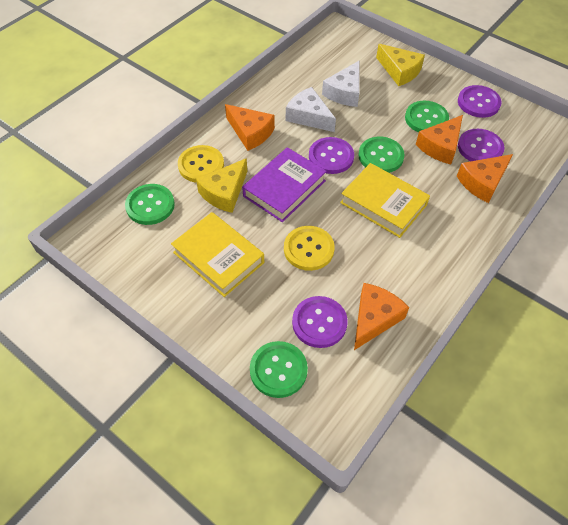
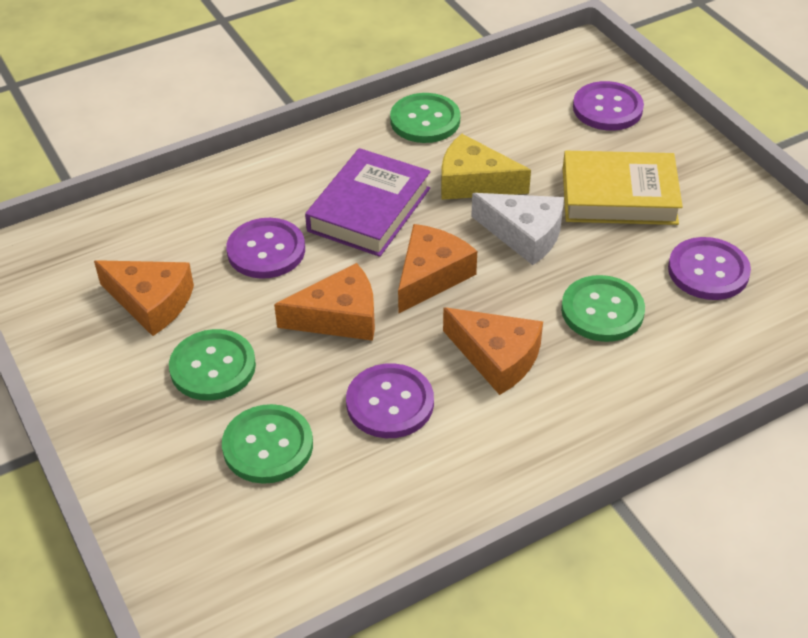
white cheese: [286,87,336,132] [322,61,359,107] = 2 -> [471,193,564,265] = 1
yellow book: [171,212,264,297] [340,163,430,238] = 2 -> [563,151,683,225] = 1
yellow button: [178,145,224,183] [284,226,335,271] = 2 -> none = 0
yellow cheese: [196,158,247,213] [376,44,425,86] = 2 -> [441,134,531,200] = 1

